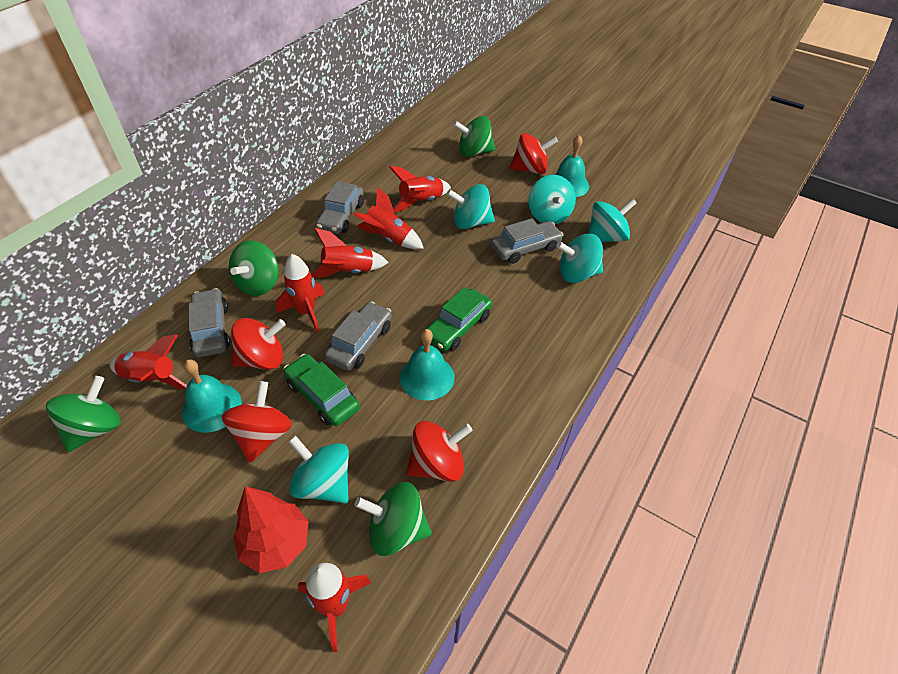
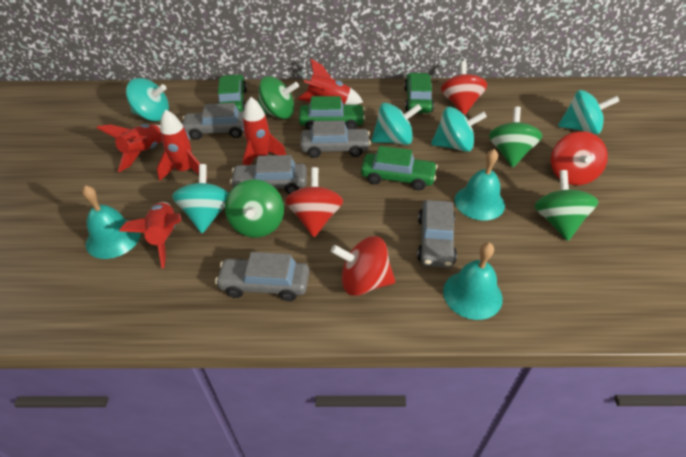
green car: [283,354,360,426] [426,287,492,351] = 2 -> [218,74,247,111] [299,96,365,130] [361,146,438,190] [404,73,434,113] = 4
grey car: [189,288,230,357] [316,181,364,234] [325,302,392,371] [491,218,563,264] = 4 -> [182,103,244,140] [215,252,309,301] [230,155,307,194] [300,120,371,158] [417,200,457,268] = 5
red rocket: [110,334,187,390] [276,254,325,332] [298,563,371,652] [311,228,389,278] [353,187,424,249] [389,166,451,212] = 6 -> [97,124,162,172] [119,202,181,269] [157,109,207,181] [242,97,286,165] [297,59,363,105] = 5
red tree: [234,486,309,573] = 1 -> none = 0

